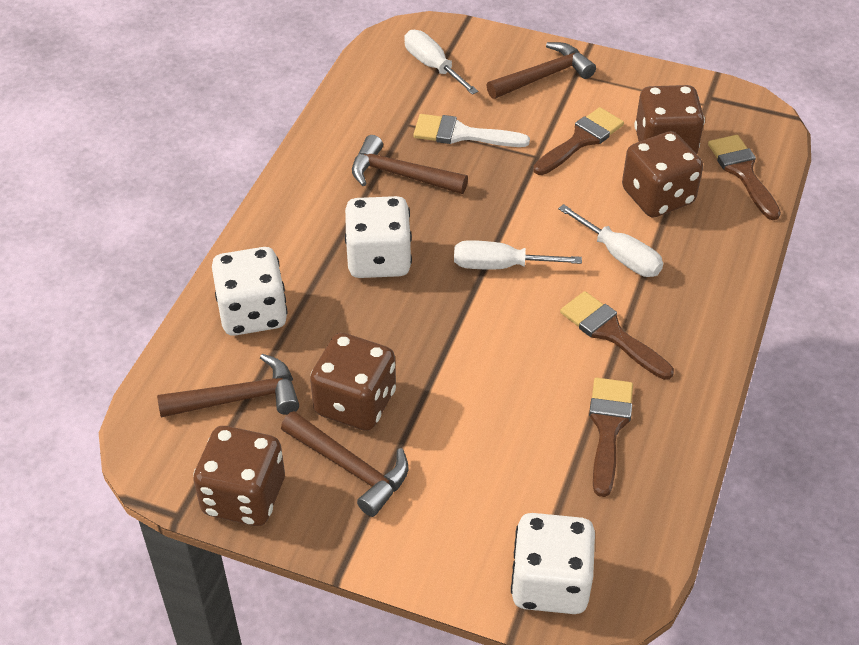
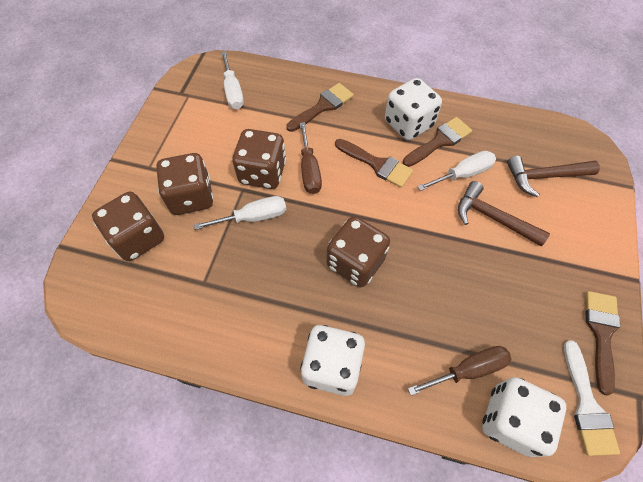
brown hammer: [157,354,299,417] [281,411,408,517] [352,135,468,194] [486,42,596,99] = 4 -> [458,181,550,246] [507,156,600,197] = 2
brown screwdriver: none = 0 -> [300,122,322,194] [408,346,511,396] = 2

